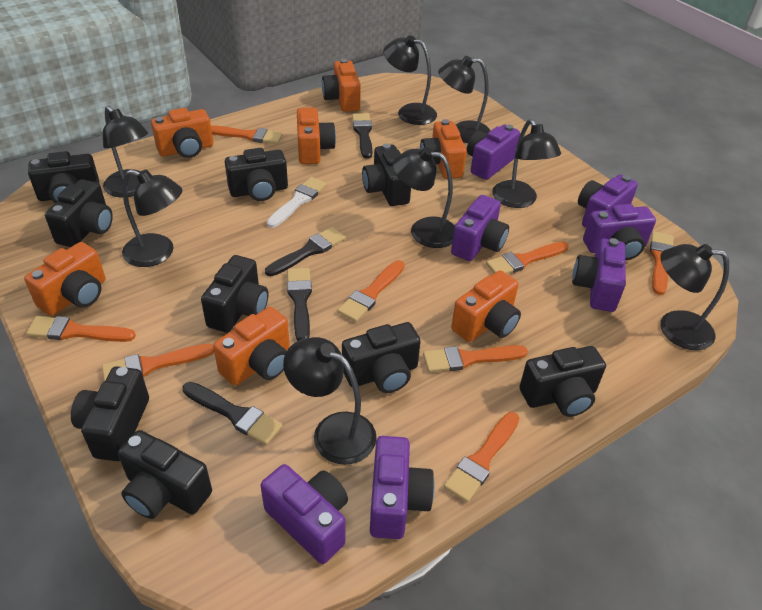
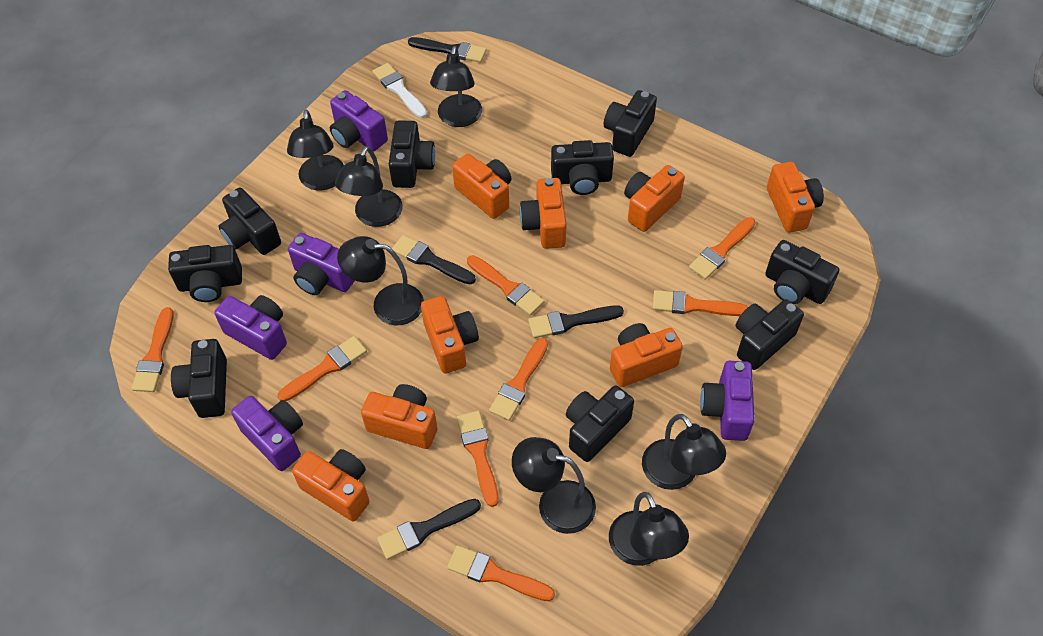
black lamp: [103,106,148,198] [122,169,182,267] [283,337,377,465] [383,35,437,125] [392,147,455,248] [438,56,491,143] [492,119,561,208] [660,244,729,350] = 8 -> [287,110,344,190] [335,146,402,227] [337,236,424,325] [430,46,482,127] [512,437,596,534] [609,492,689,566] [642,414,726,490] = 7
orange camera: [24,242,105,316] [151,108,213,158] [213,307,290,386] [297,108,336,164] [322,59,361,112] [420,119,467,179] [451,270,521,342] = 7 -> [292,449,370,522] [361,384,437,449] [421,296,479,374] [452,154,511,219] [519,178,567,249] [610,323,683,387] [624,165,685,232] [767,162,824,233] = 8
purple camera: [261,464,348,564] [370,436,435,539] [451,195,509,261] [467,124,520,180] [572,238,626,312] [578,174,638,228] [583,204,656,260] = 7 -> [214,295,287,360] [231,396,303,471] [288,233,355,295] [330,90,388,151] [700,361,755,441] = 5

